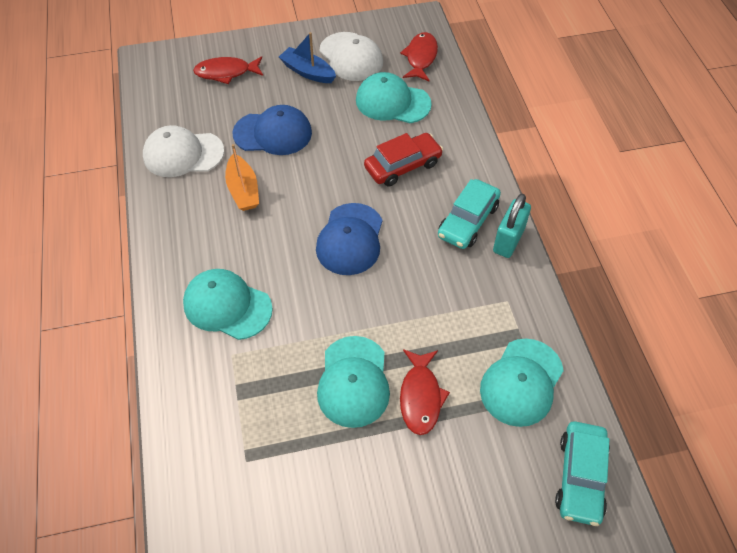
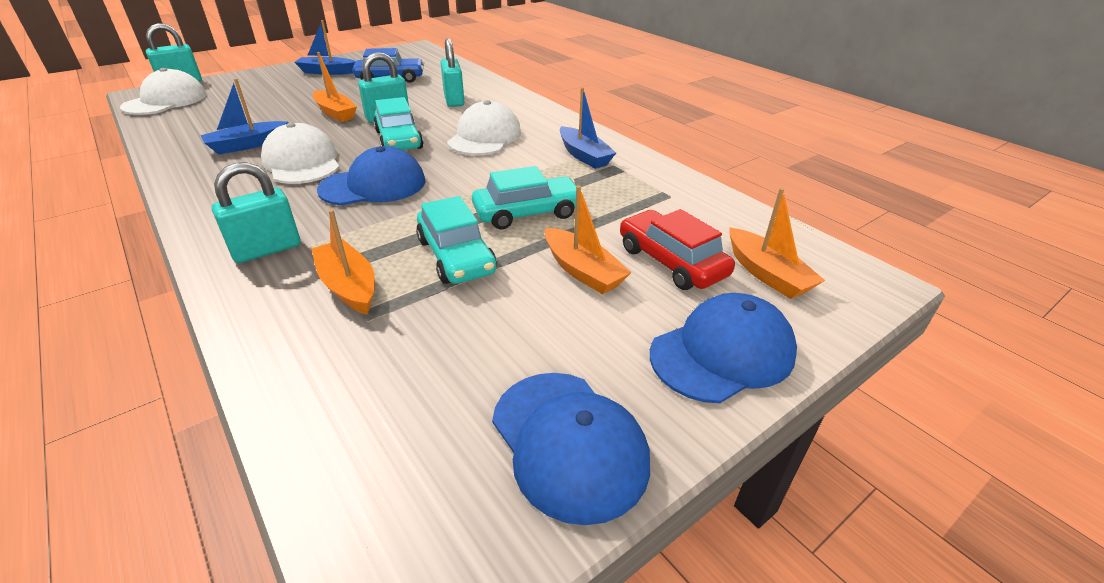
blue boat: [279,32,336,83] = 1 -> [200,79,288,155] [295,20,356,75] [560,87,616,169] = 3
blue cap: [233,105,312,155] [316,203,383,275] = 2 -> [317,146,425,205] [492,373,650,525] [650,293,797,403] = 3
blue car: none = 0 -> [353,48,424,83] = 1
orange boat: [225,144,259,211] = 1 -> [311,209,375,315] [313,52,357,122] [545,185,631,294] [729,188,825,299] = 4
red fish: [193,56,263,84] [400,32,438,81] [400,349,450,435] = 3 -> none = 0
turquoise cap: [183,269,273,340] [317,336,390,428] [356,72,432,123] [480,338,564,427] = 4 -> none = 0
turquoise car: [438,179,501,249] [555,421,610,526] = 2 -> [373,97,424,150] [416,196,497,284] [472,166,584,229] = 3
turquoise padlock: [493,193,531,258] = 1 -> [146,23,202,82] [212,162,300,263] [358,52,409,123] [441,38,464,107] = 4
white cap: [143,125,224,177] [320,32,383,81] = 2 -> [120,68,207,115] [261,122,339,184] [447,100,521,155] = 3

